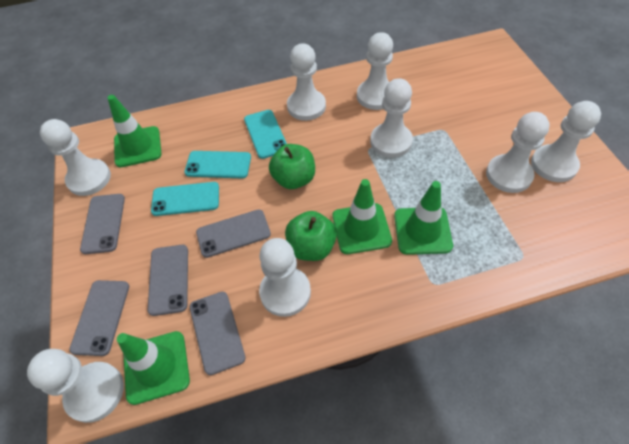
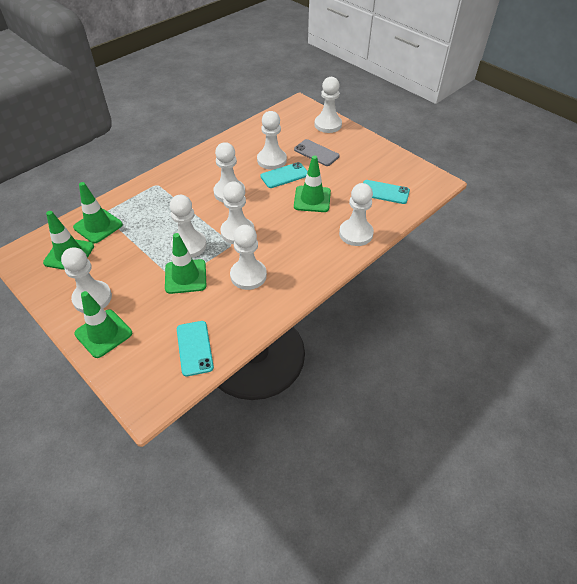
green apple: [269,144,315,189] [285,211,337,261] = 2 -> none = 0
green traffic cone: [107,95,161,167] [117,331,190,405] [332,179,392,254] [394,181,453,255] = 4 -> [43,211,94,270] [73,182,123,243] [74,291,132,358] [165,233,206,294] [294,155,331,212] = 5
grey phone: [69,280,129,356] [80,194,125,254] [148,245,188,316] [190,292,246,375] [196,209,271,258] = 5 -> [294,139,340,166] = 1

